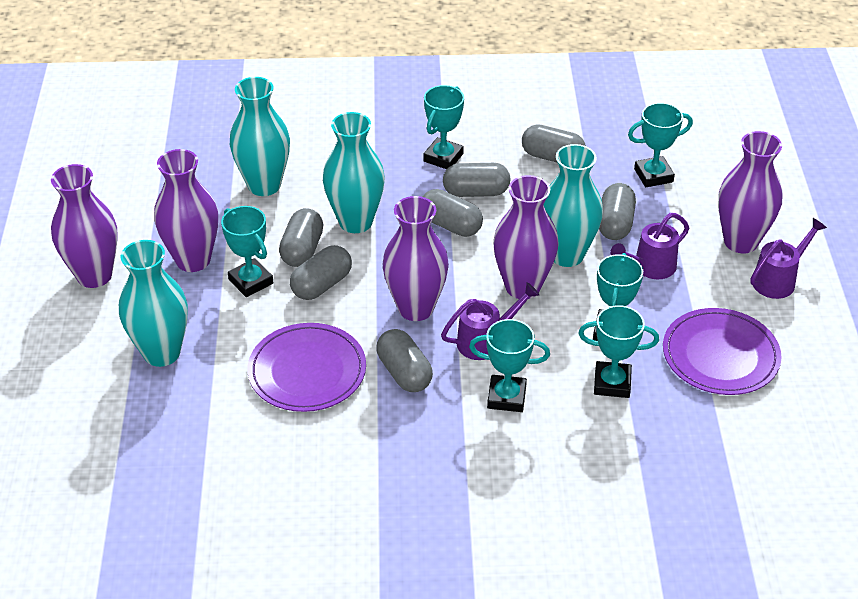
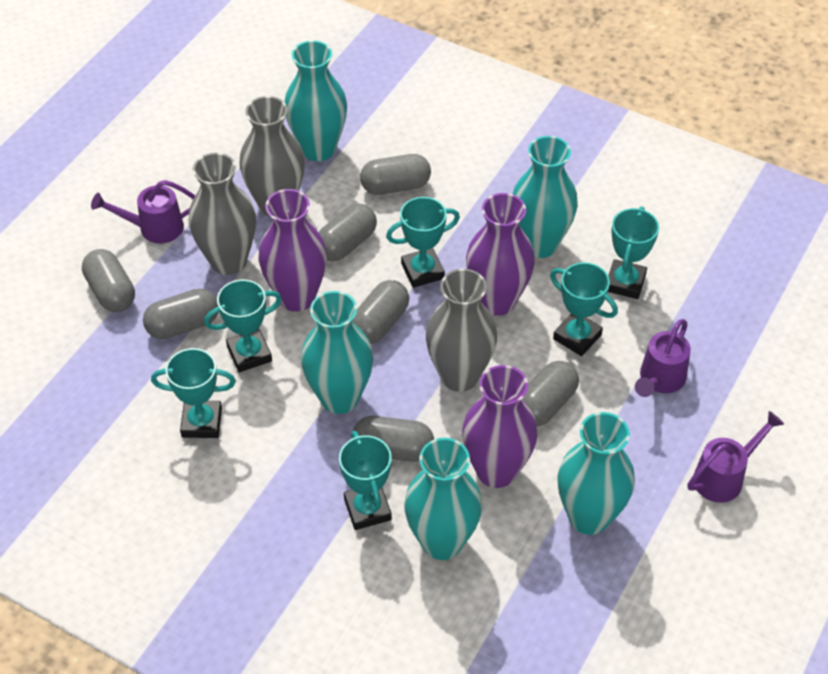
grey vase: none = 0 -> [189,153,256,275] [240,96,305,217] [426,269,497,392] = 3
purple plate: [248,323,366,412] [663,308,782,395] = 2 -> none = 0
purple vase: [51,164,118,288] [154,149,218,272] [383,196,449,321] [493,175,559,299] [718,131,783,253] = 5 -> [258,189,327,312] [462,365,537,488] [466,193,535,316] = 3
turquoise vase: [119,240,188,367] [230,77,290,196] [323,112,385,233] [544,144,603,267] = 4 -> [285,40,347,161] [301,291,373,414] [404,438,482,560] [513,136,578,258] [557,412,635,535] = 5

